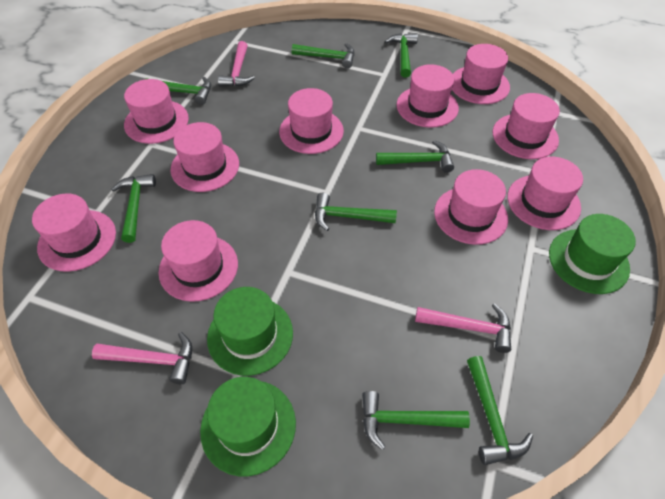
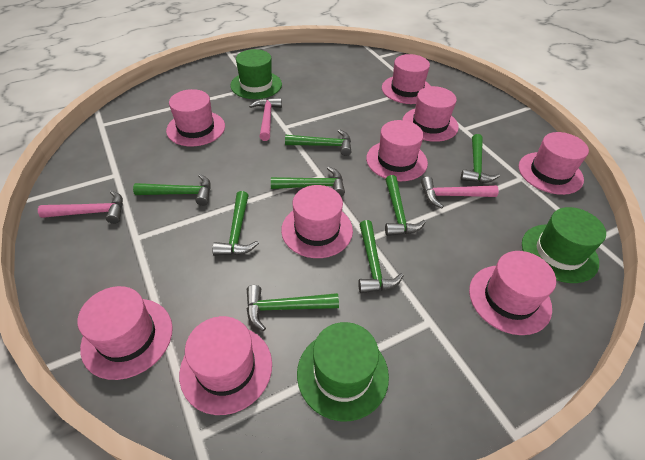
pink hat: [32,193,116,272] [124,79,189,144] [159,220,238,302] [171,122,239,192] [279,88,344,154] [396,64,459,128] [434,169,508,245] [452,44,510,104] [493,93,560,159] [507,157,583,230] = 10 -> [77,286,173,380] [166,89,225,147] [179,316,272,415] [281,185,353,258] [366,120,428,181] [382,54,431,104] [402,86,459,142] [469,251,556,335] [519,132,589,195] = 9

